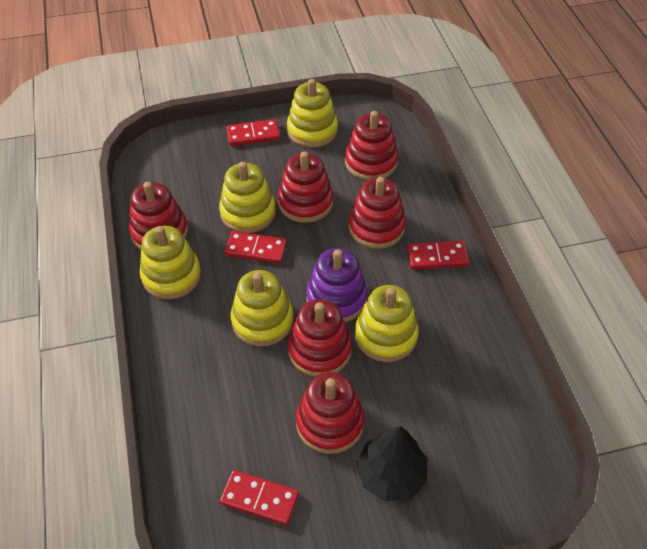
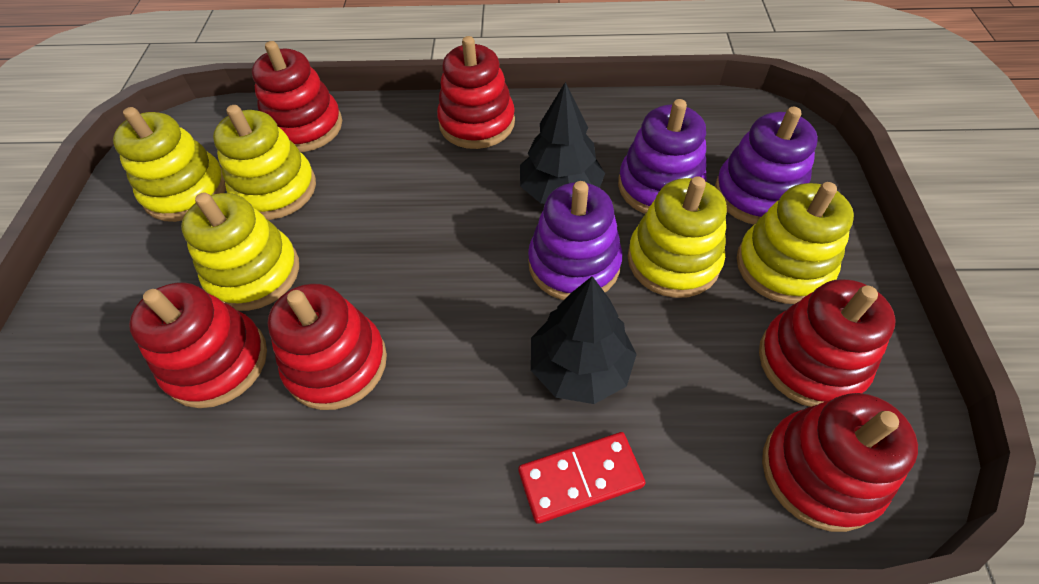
black tree: [356,426,428,501] = 1 -> [520,82,605,204] [531,276,637,404] = 2
purple stacking toy: [306,248,368,322] = 1 -> [528,181,622,300] [618,99,707,214] [715,107,818,225] = 3
red domino: [220,470,299,526] [224,231,287,264] [226,119,280,146] [407,241,469,270] = 4 -> [518,432,645,524] = 1

